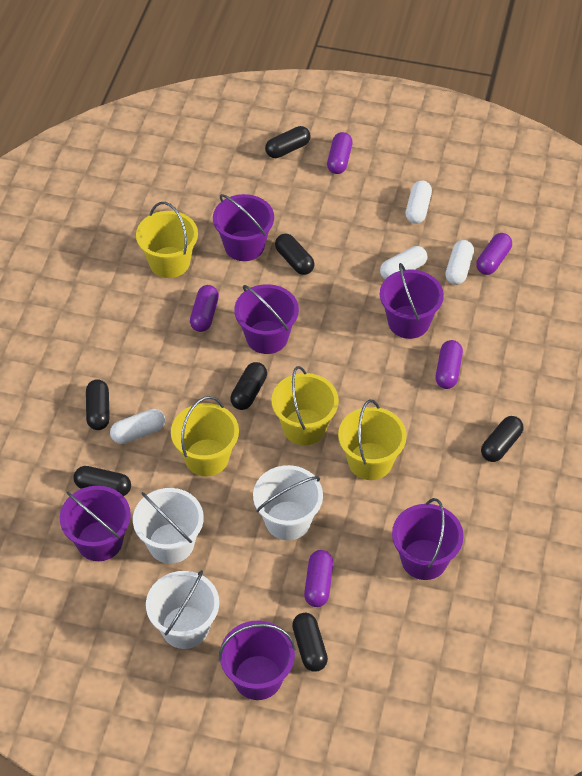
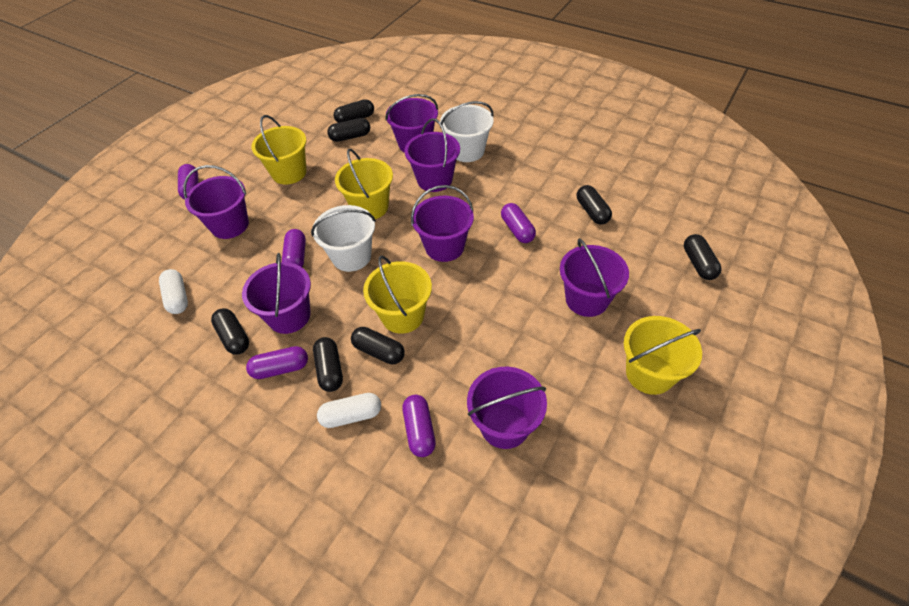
purple bucket: [60,486,131,561] [213,194,274,261] [219,620,296,700] [234,284,299,354] [380,263,444,339] [392,498,464,580] = 6 -> [183,165,249,239] [242,253,311,334] [385,94,438,153] [404,118,460,192] [411,185,474,262] [467,367,547,449] [560,238,629,317] = 7
white bucket: [133,488,204,564] [146,570,219,649] [253,465,323,540] = 3 -> [311,205,376,272] [440,101,493,162] = 2
white capsule: [110,409,165,444] [380,246,427,279] [406,180,432,224] [445,240,474,285] = 4 -> [159,269,188,314] [317,393,381,428] = 2

